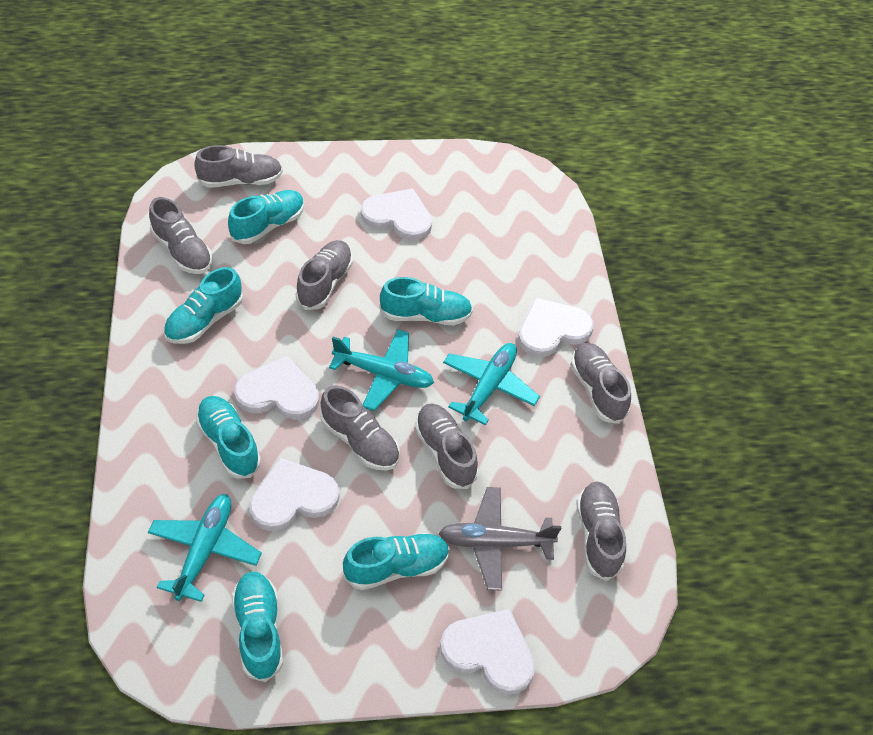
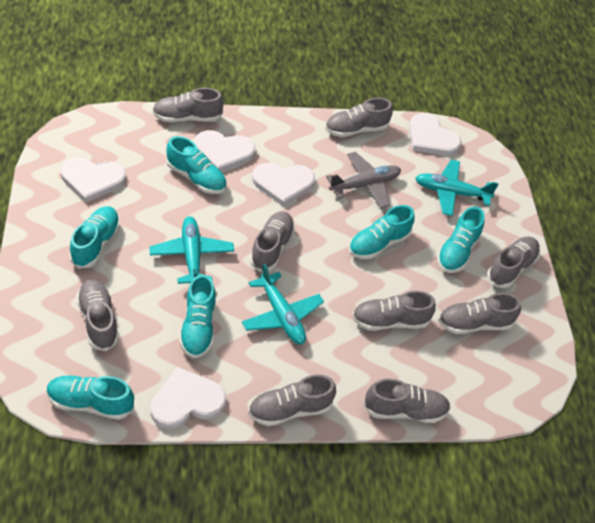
grey shoe: [149,197,212,274] [194,145,283,188] [296,240,353,310] [320,385,400,470] [415,403,478,489] [570,343,631,424] [576,482,626,581] = 7 -> [76,279,119,351] [152,88,224,122] [248,374,336,426] [250,212,295,272] [325,98,393,137] [352,291,436,331] [363,379,451,423] [438,293,521,334] [487,237,540,288] = 9

